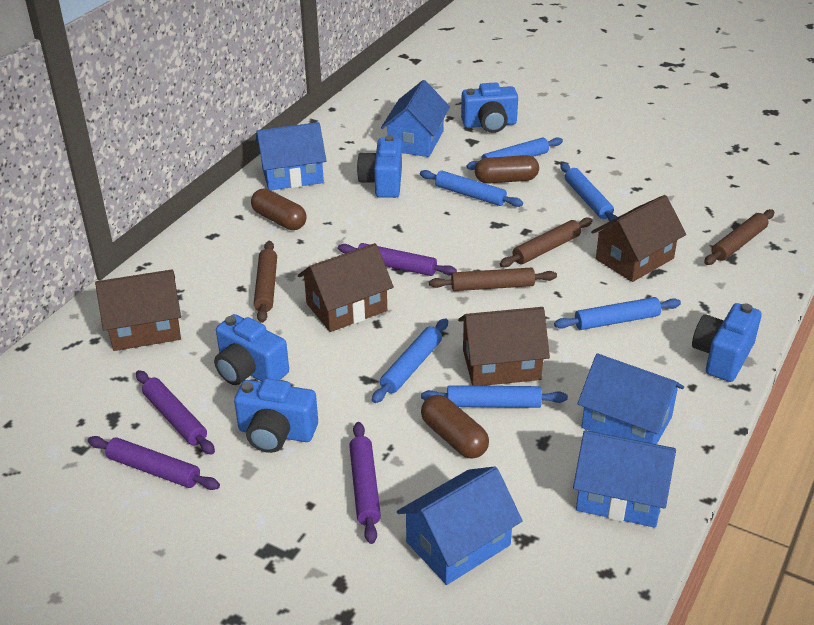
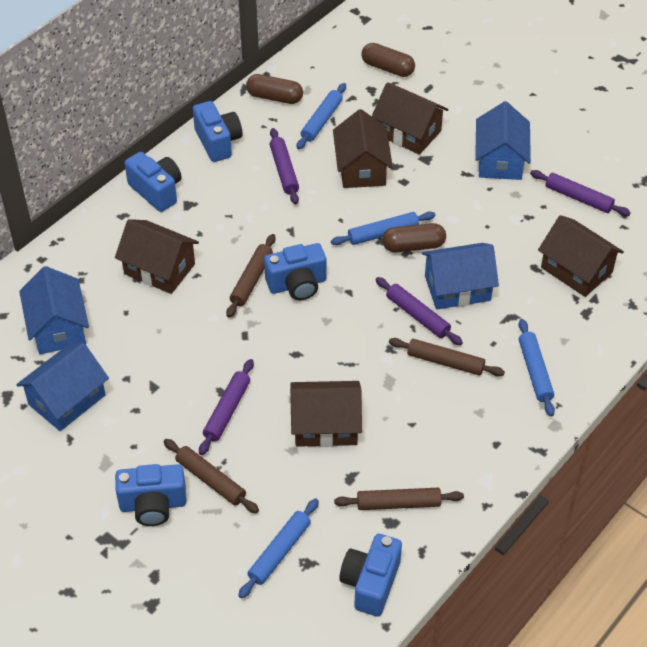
blue house: [255,122,326,190] [381,80,450,157] [397,466,523,585] [573,431,676,528] [578,353,684,444] = 5 -> [16,343,109,431] [19,266,89,354] [422,243,499,309] [475,101,531,180] = 4
blue rolling pin: [372,318,448,403] [420,170,523,207] [421,385,568,408] [466,137,563,170] [554,297,681,330] [560,163,617,222] = 6 -> [238,498,319,599] [297,83,346,149] [331,211,435,245] [518,319,555,417] = 4
brown house: [95,269,181,351] [298,243,394,332] [458,307,550,386] [591,195,686,282] = 4 -> [115,219,199,294] [290,381,362,447] [333,109,393,188] [372,82,449,155] [538,215,624,297] = 5

